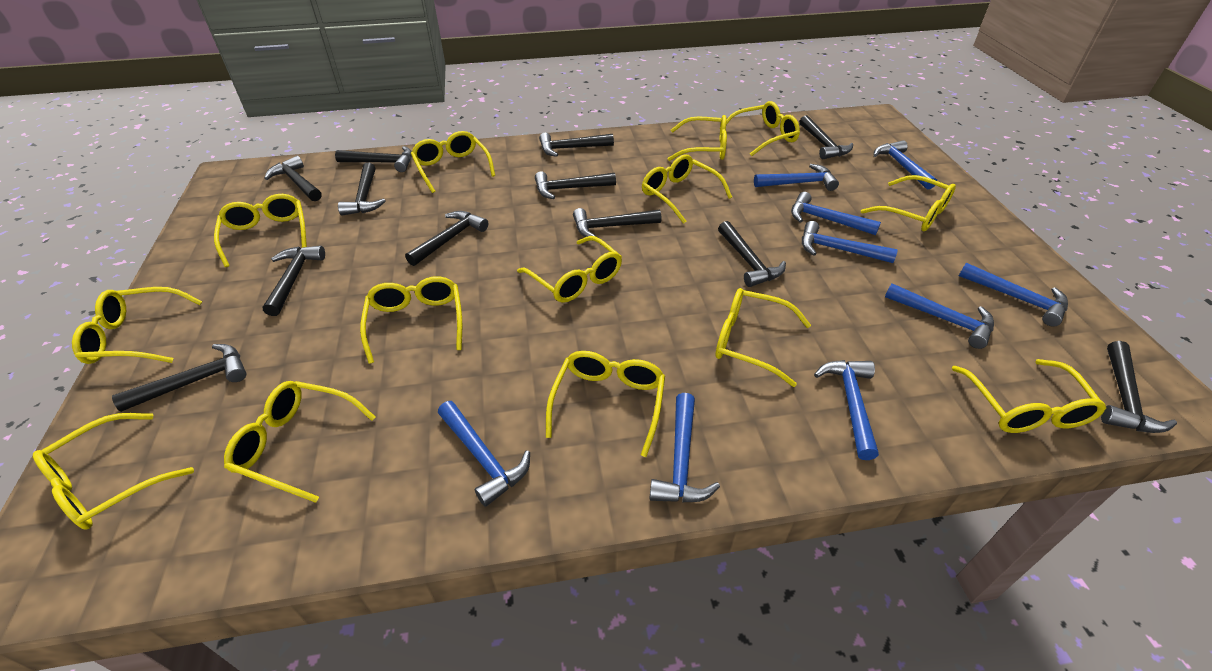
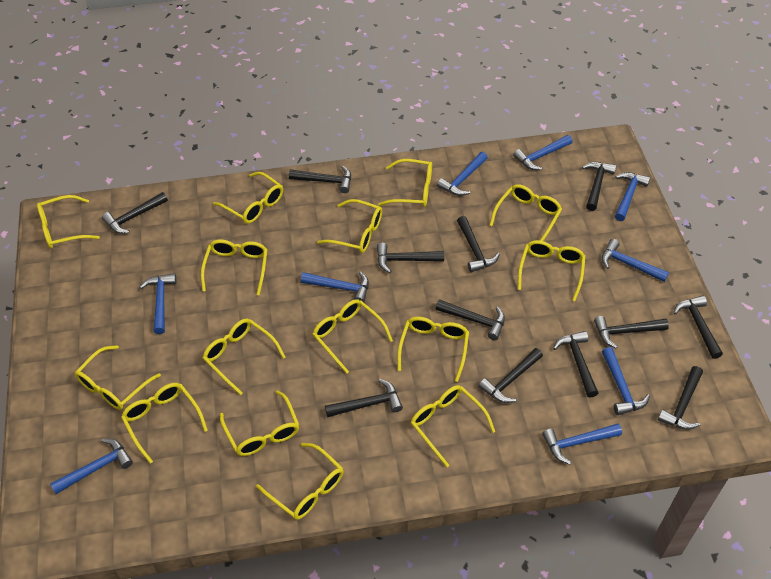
yellow glasses: [33,413,194,530] [72,287,202,364] [214,194,307,267] [224,381,375,503] [360,276,462,364] [411,131,495,193] [517,236,622,303] [546,351,665,457] [642,154,732,224] [668,115,727,161] [715,288,811,387] [726,101,800,156] [861,175,956,231] [952,359,1106,433] = 14 -> [37,195,100,248] [75,345,161,410] [121,383,208,463] [201,240,268,295] [203,319,286,395] [213,172,283,224] [220,390,299,456] [256,443,343,520] [313,299,393,374] [317,199,382,253] [378,159,432,207] [397,317,469,382] [411,385,495,467] [490,184,562,241] [518,240,585,301] = 15

